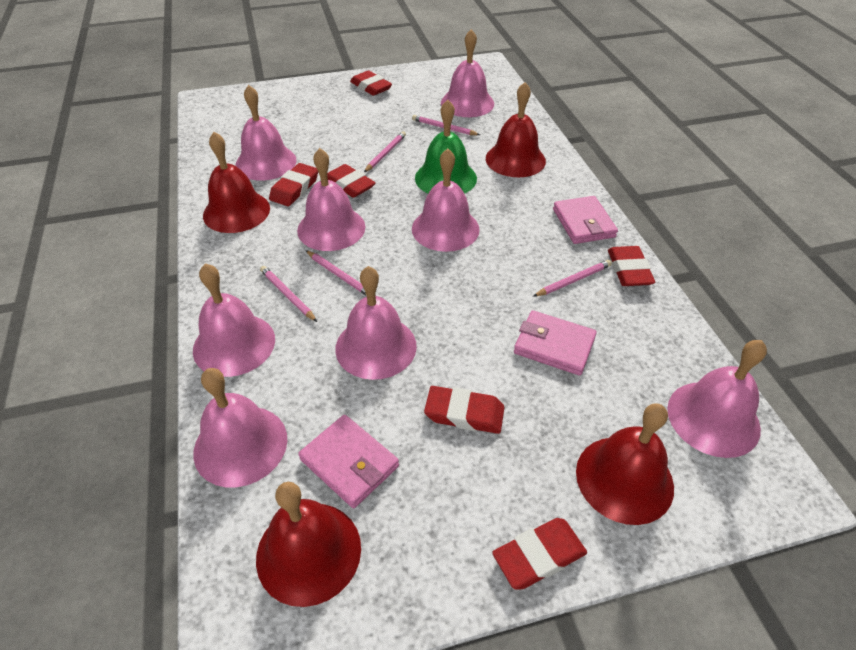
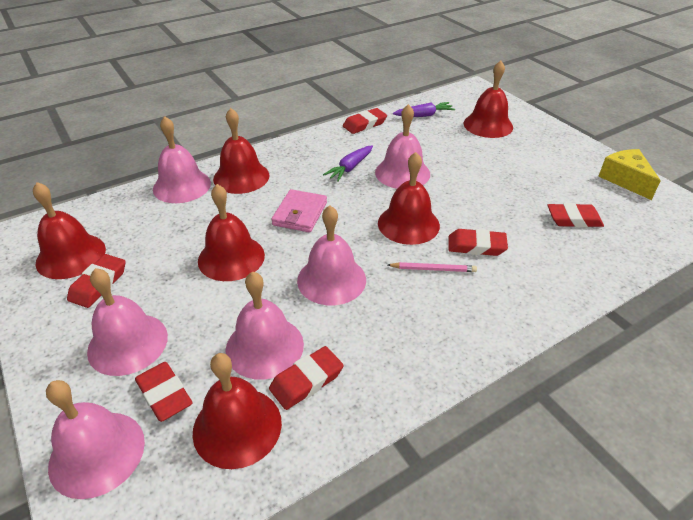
green bell: [415,100,477,194] = 1 -> none = 0
pink bell: [193,264,275,377] [193,368,287,487] [235,85,297,181] [297,148,365,251] [335,266,417,380] [412,148,480,252] [441,29,494,117] [667,340,767,458] = 8 -> [46,380,145,499] [87,268,168,376] [153,116,211,203] [226,271,304,380] [297,205,366,305] [375,104,430,189] = 6
pink pencil: [260,266,317,322] [306,250,367,296] [364,131,406,172] [412,115,480,135] [533,260,612,297] = 5 -> [388,262,477,272] = 1
pink wallet: [298,415,399,508] [514,310,597,376] [553,196,618,244] = 3 -> [271,189,327,233] = 1
purple carrot: none = 0 -> [323,145,373,181] [393,102,455,117] = 2
red bell: [203,132,270,233] [256,482,361,607] [486,82,546,177] [576,403,674,525] = 4 -> [33,182,106,279] [193,353,282,469] [198,184,265,281] [213,108,270,194] [378,152,440,245] [464,61,513,138] = 6
yellow cheese: none = 0 -> [598,149,661,200] = 1

